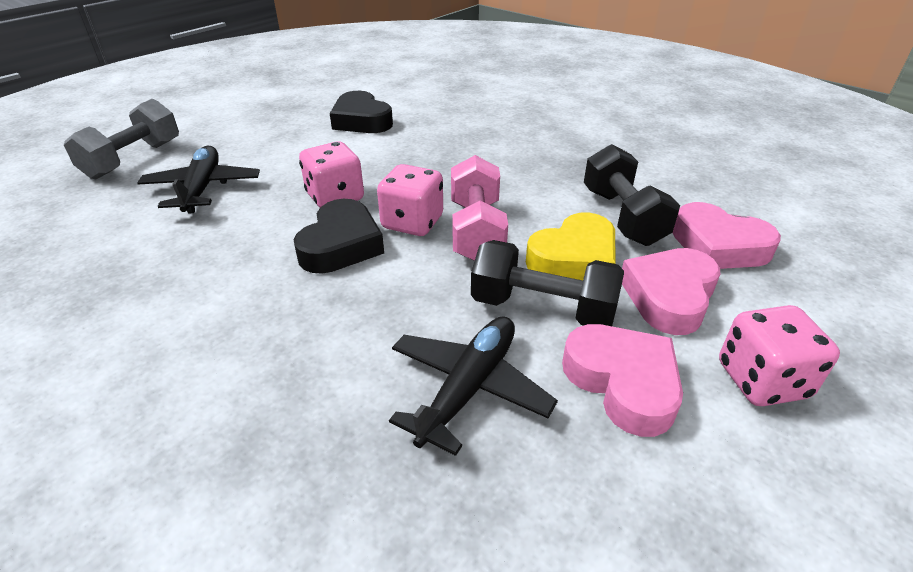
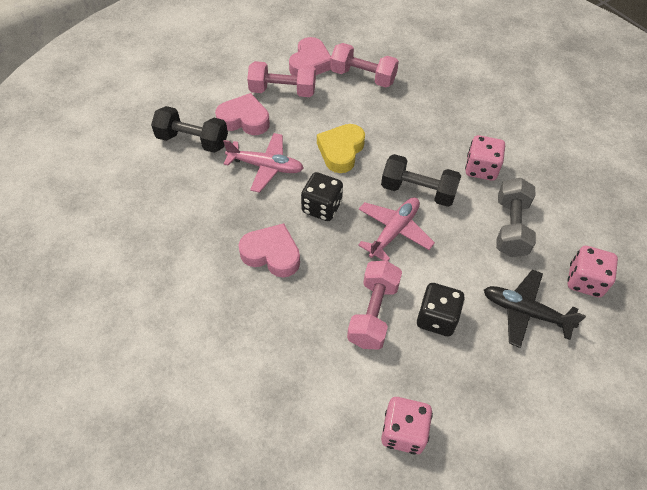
black dice: none = 0 -> [301,172,343,221] [416,283,465,336] = 2
black heart: [294,199,384,274] [330,91,393,133] = 2 -> none = 0
black plane: [137,145,260,214] [389,316,558,456] = 2 -> [484,270,586,348] = 1
pink dumbbell: [451,155,508,261] = 1 -> [247,61,316,97] [330,43,399,88] [347,261,402,350] = 3
pink plane: none = 0 -> [223,133,304,193] [358,197,435,261] = 2

